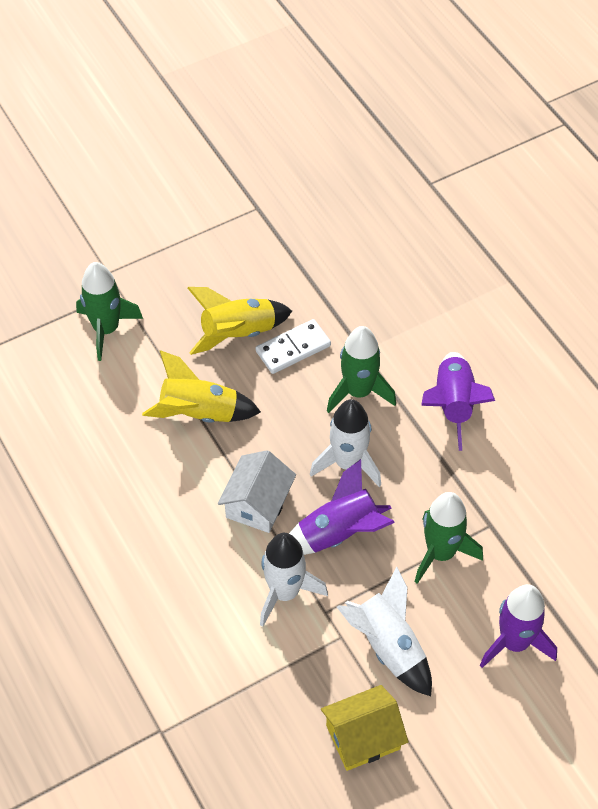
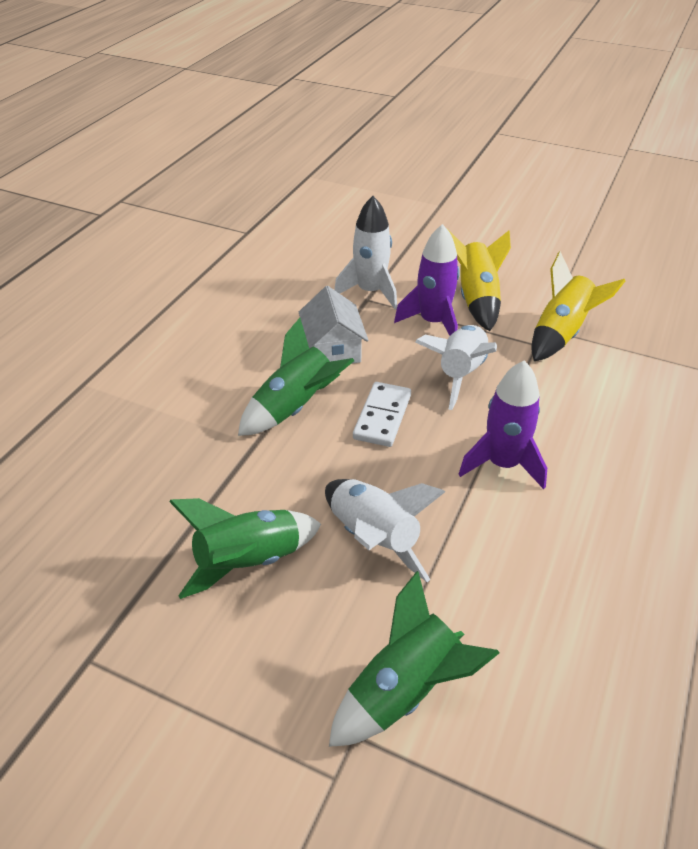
purple rocket: [289,459,395,555] [421,352,495,451] [480,584,557,668] = 3 -> [394,224,460,336] [459,361,547,489] = 2
yellow house: [321,685,408,771] = 1 -> none = 0

